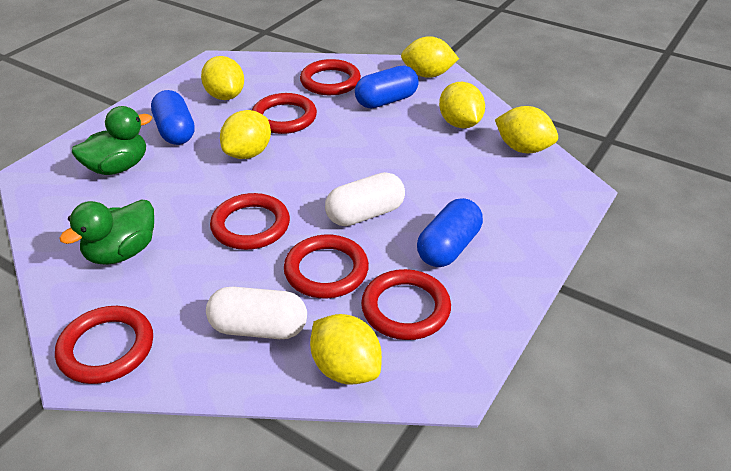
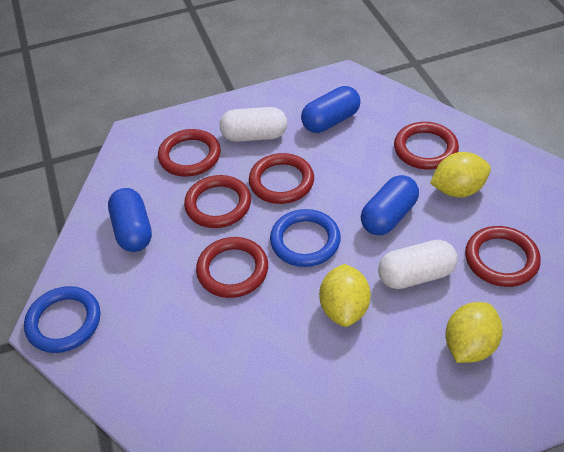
blue ring: none = 0 -> [24,286,100,353] [270,209,341,267] = 2
green duck: [59,199,154,265] [72,106,152,175] = 2 -> none = 0
yellow lemon: [201,56,244,100] [220,110,271,159] [310,314,382,384] [401,36,459,78] [439,82,485,128] [495,106,558,153] = 6 -> [319,264,371,327] [430,152,491,198] [445,302,503,363] = 3

